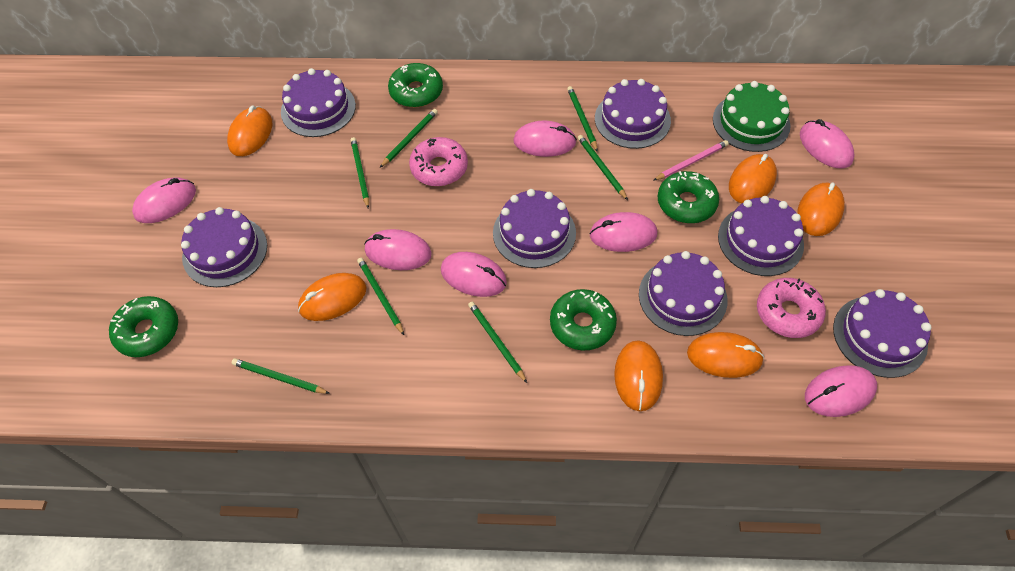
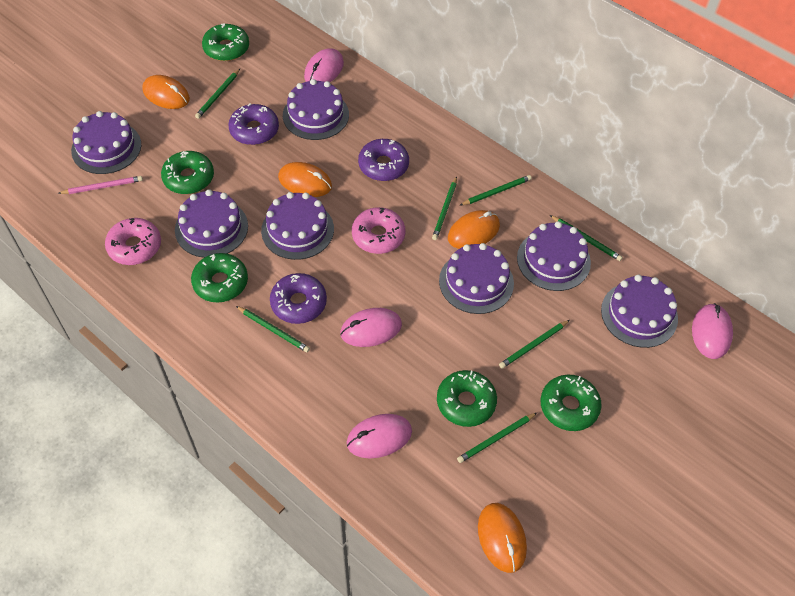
green cake: [713,81,791,152] = 1 -> none = 0
green donut: [109,296,178,357] [388,63,443,107] [550,289,617,350] [657,171,719,223] = 4 -> [161,151,214,194] [191,253,248,303] [202,23,249,61] [437,370,497,427] [541,374,602,431] = 5
orange mouse: [227,106,272,156] [298,273,367,321] [614,340,663,411] [687,332,764,378] [729,154,777,203] [797,182,845,236] = 6 -> [142,75,190,109] [278,162,332,197] [448,210,500,249] [478,503,527,573] = 4
pink mouse: [132,177,196,223] [364,229,431,270] [441,252,507,297] [513,121,577,157] [589,212,657,252] [800,119,855,168] [805,365,877,417] = 7 -> [304,49,344,82] [340,308,402,347] [347,414,412,458] [692,303,733,359] = 4
purple donut: none = 0 -> [228,103,279,145] [270,273,327,324] [358,139,409,181] = 3

